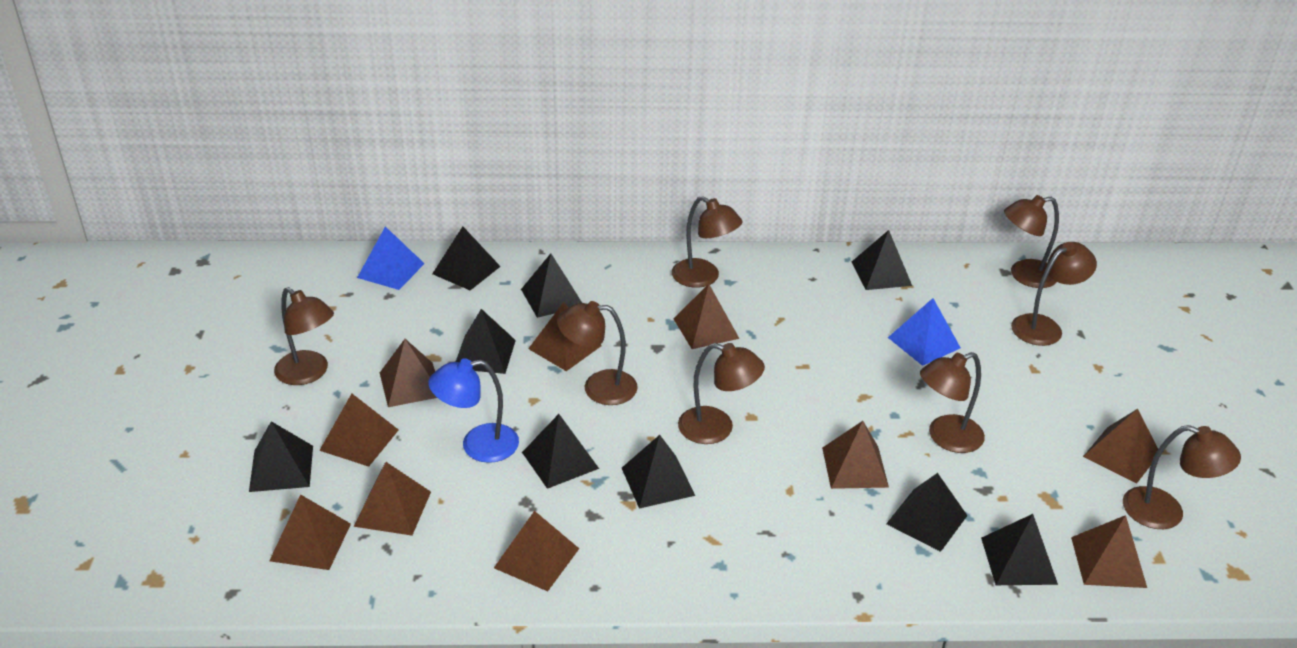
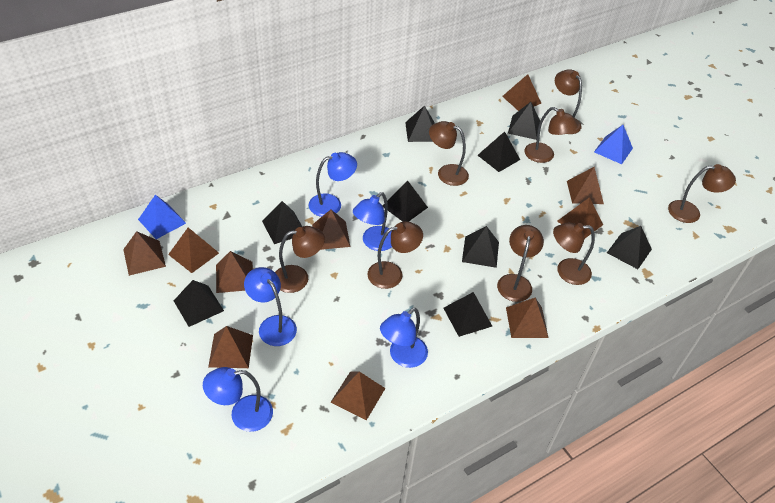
blue lamp: [428,358,519,463] = 1 -> [203,367,273,432] [244,267,297,346] [309,152,357,217] [353,192,392,251] [380,308,428,368] = 5

